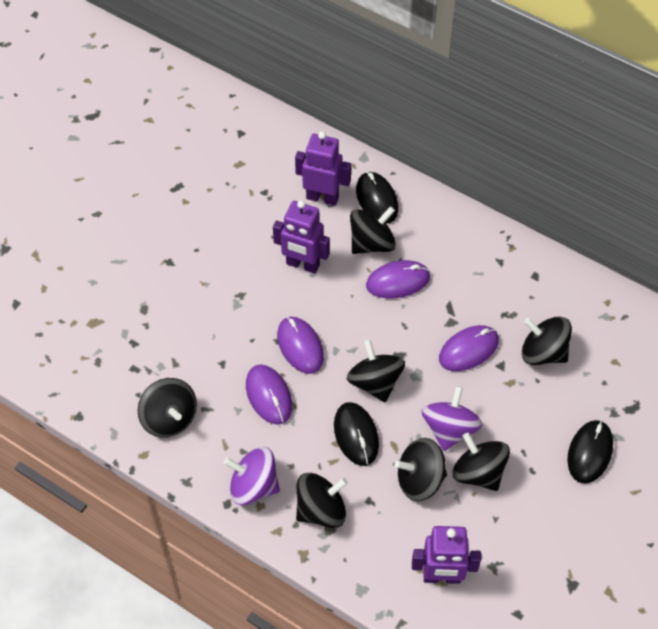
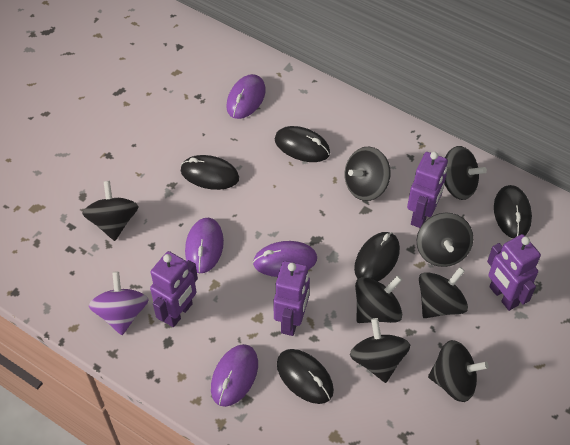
black mouse: [334,402,379,466] [356,172,399,224] [567,420,613,484] = 3 -> [181,155,239,190] [275,126,330,162] [277,349,334,404] [354,232,400,281] [494,185,532,238] = 5
black spinning top: [138,378,197,438] [296,473,348,528] [347,339,405,403] [350,206,396,254] [394,438,447,501] [453,433,510,491] [522,316,572,365] = 7 -> [82,181,139,241] [344,147,391,201] [350,318,410,383] [355,275,402,323] [417,213,473,267] [419,267,468,318] [428,340,489,402] [444,146,487,200] = 8
purple robot: [273,200,330,274] [295,131,351,206] [412,526,481,584] = 3 -> [150,251,198,327] [273,261,310,336] [407,152,448,228] [487,234,541,311] = 4
purple spinning top: [224,447,280,505] [422,386,483,451] = 2 -> [89,271,149,335] = 1

